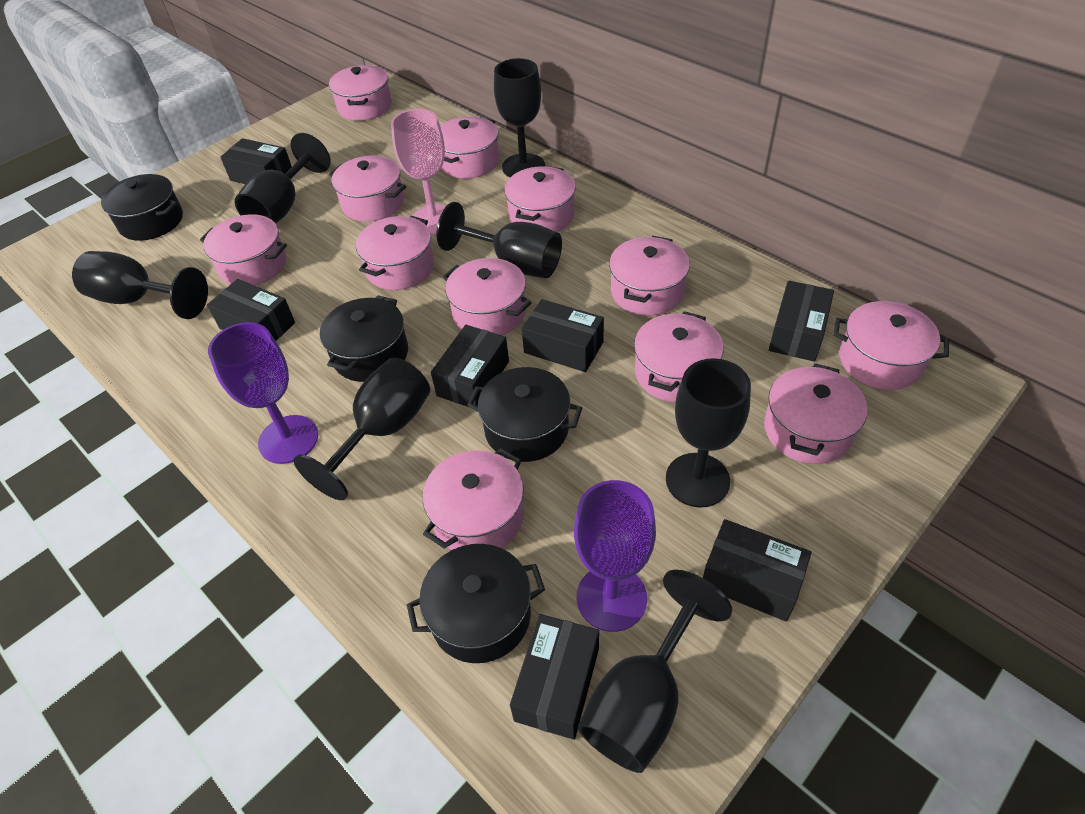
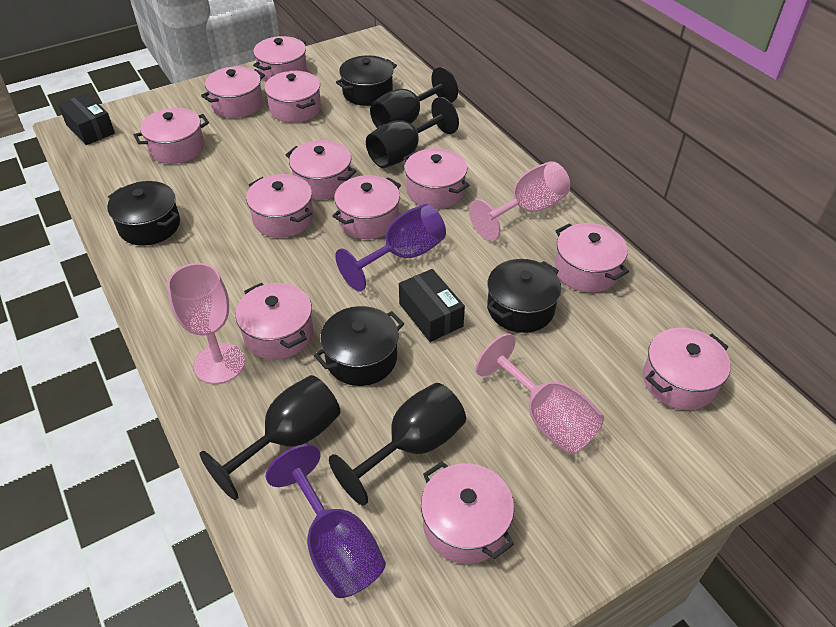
black box: [207,279,295,341] [220,138,292,184] [431,325,509,407] [510,614,599,740] [522,299,604,372] [703,519,812,622] [769,281,834,362] = 7 -> [58,93,115,145] [399,269,465,342] = 2
black goblet: [72,251,208,319] [235,133,331,223] [293,358,430,500] [437,202,562,278] [494,58,545,177] [578,570,732,773] [666,358,751,508] = 7 -> [200,375,341,500] [329,383,466,506] [366,97,459,168] [370,67,458,128] = 4
pink goblet: [391,109,446,234] = 1 -> [167,263,245,384] [469,161,570,241] [475,333,604,455] = 3

